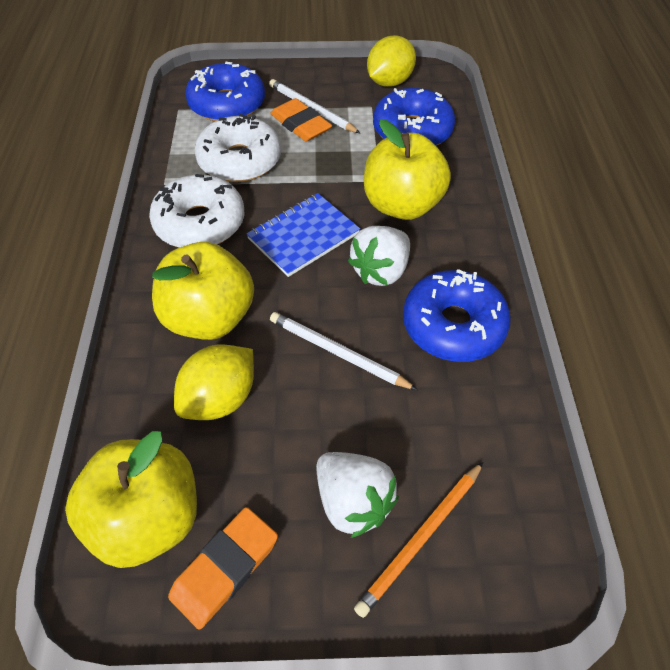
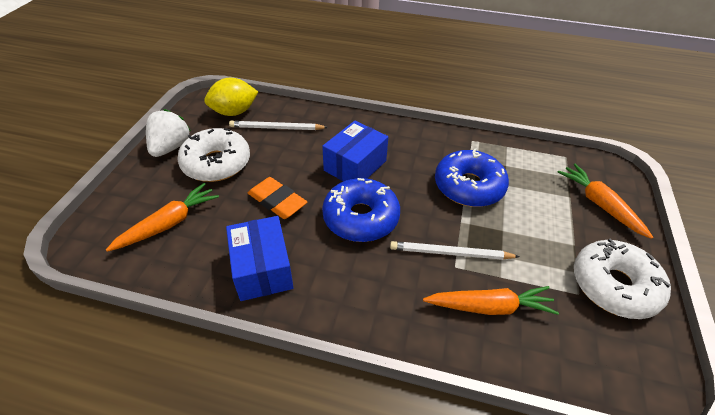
blue box: none = 0 -> [226,216,294,301] [322,121,388,181] = 2
blue donut: [185,62,265,121] [373,88,455,146] [403,269,511,362] = 3 -> [322,178,400,242] [435,148,509,207] = 2
blue notebook: [246,193,360,277] = 1 -> none = 0
orange carrot: none = 0 -> [106,183,219,252] [423,286,559,315] [558,164,653,239] = 3
orange eraser: [168,507,278,630] [270,98,332,141] = 2 -> [248,177,307,219] = 1
orange pencil: [354,462,483,618] = 1 -> none = 0
white strawberry: [316,452,399,538] [348,226,410,286] = 2 -> [146,109,191,157] = 1
yellow apple: [65,431,197,568] [152,242,254,340] [364,119,451,220] = 3 -> none = 0
yellow lemon: [174,344,254,420] [367,35,416,87] = 2 -> [204,78,258,116] = 1

